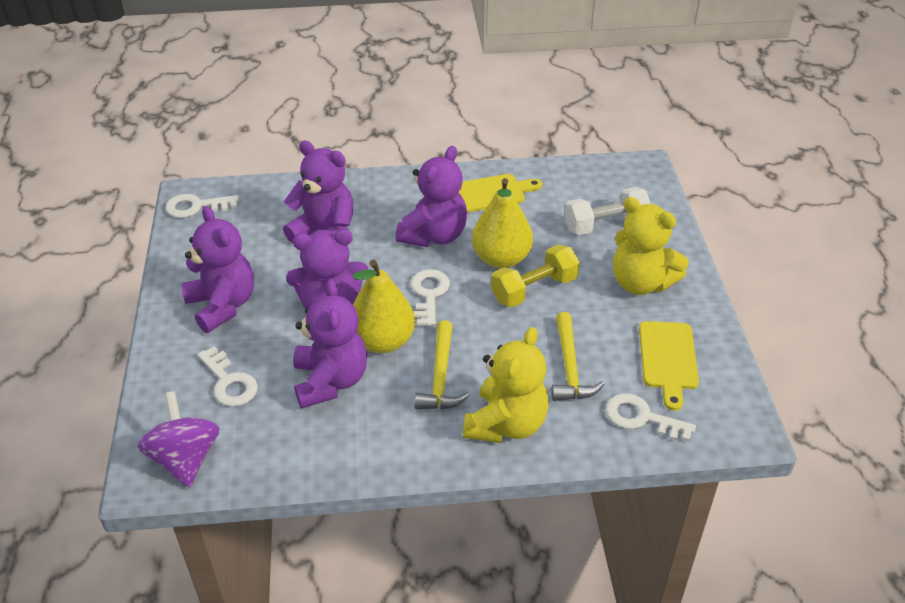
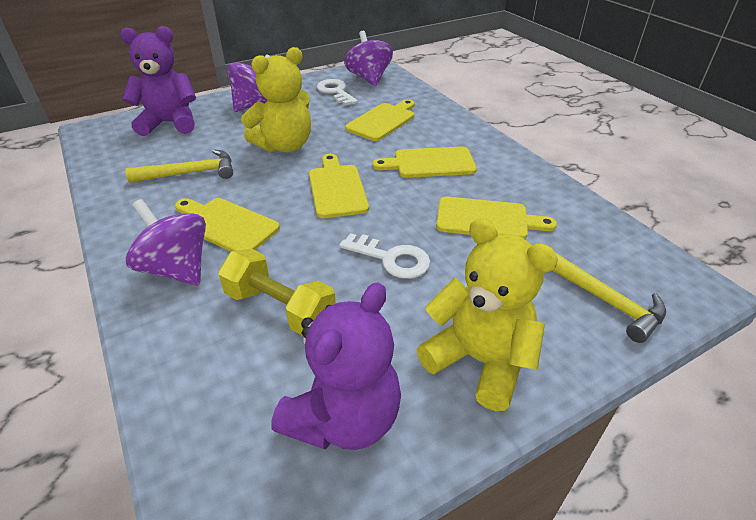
purple spinning top: [137,391,220,487] = 1 -> [125,199,206,286] [227,54,271,112] [344,31,393,86] = 3
purple teddy bear: [181,206,254,333] [283,141,354,243] [286,229,368,309] [293,279,367,408] [396,146,467,247] = 5 -> [120,26,196,136] [271,282,401,450] = 2
white dumbbell: [564,187,651,235] = 1 -> none = 0
white key: [165,194,239,218] [197,346,258,407] [411,269,450,327] [606,393,696,441] = 4 -> [317,79,358,106] [339,233,430,279] = 2
yellow cutting board: [458,174,542,213] [639,321,699,411] = 2 -> [175,198,280,252] [309,154,369,218] [345,99,415,141] [372,147,477,178] [436,197,557,239] = 5
yellow pear: [353,260,415,353] [472,178,533,268] = 2 -> none = 0

